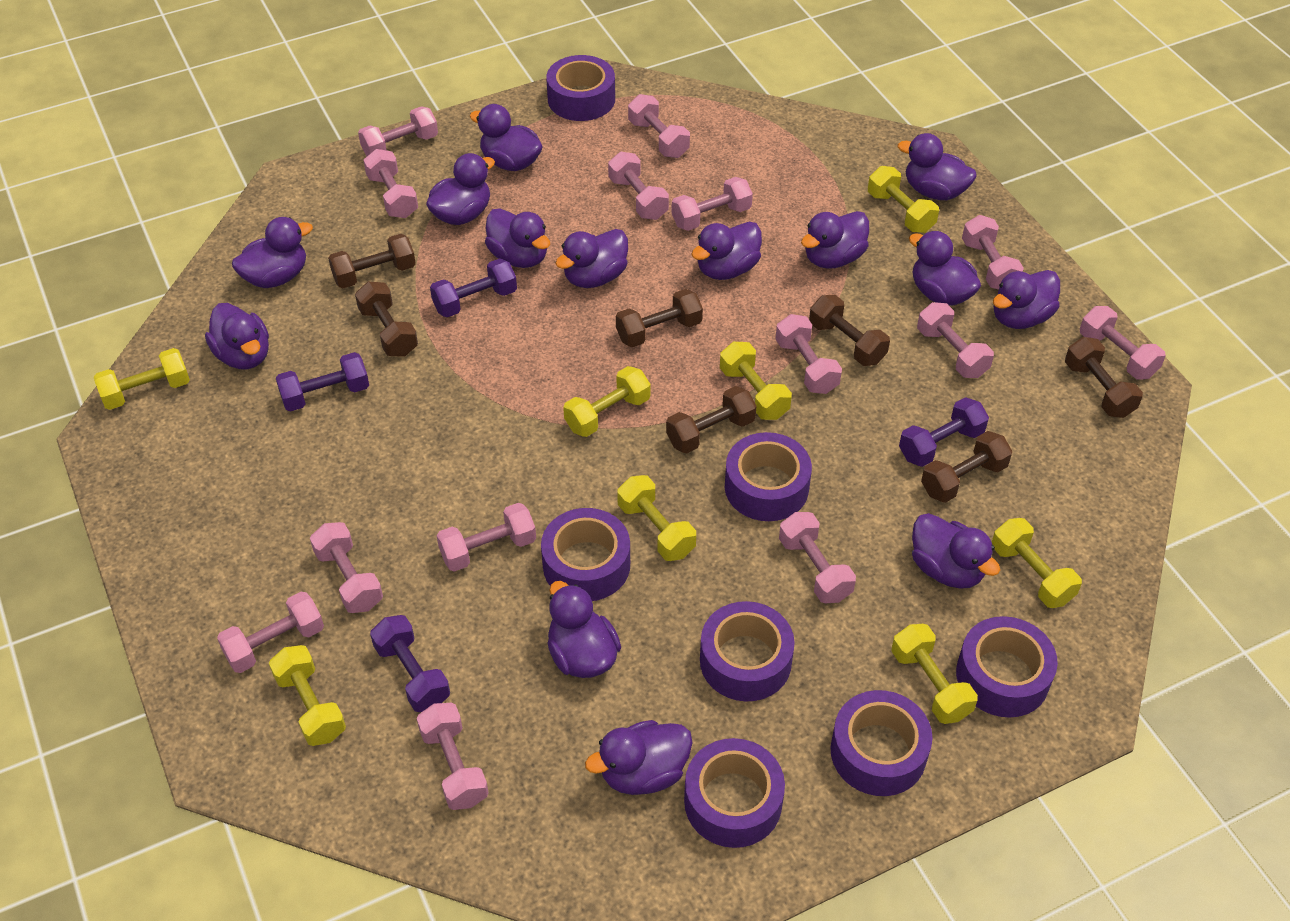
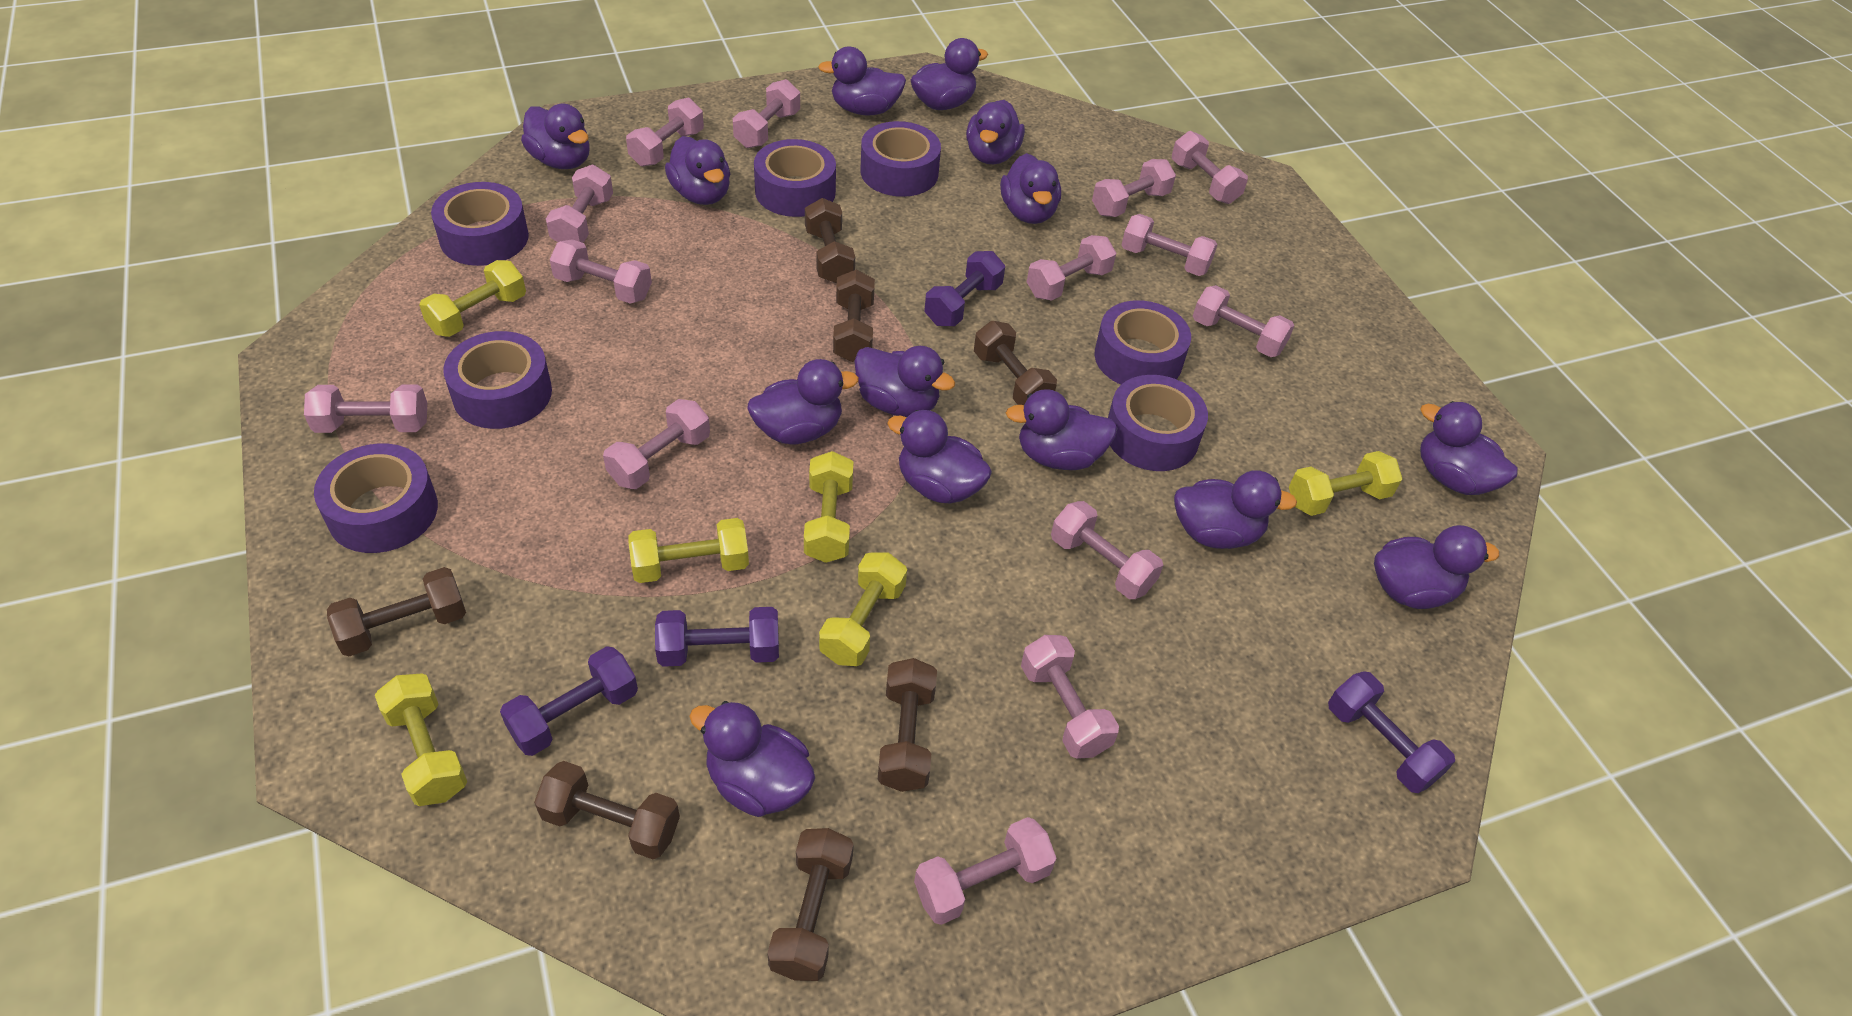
yellow dumbbell: [94,348,190,410] [269,645,346,746] [563,366,651,437] [617,475,696,561] [720,342,792,420] [868,166,939,233] [891,624,978,724] [992,518,1082,608] = 8 -> [375,673,467,806] [419,260,526,337] [629,518,749,583] [804,451,853,563] [819,553,907,666] [1289,451,1402,516] = 6

